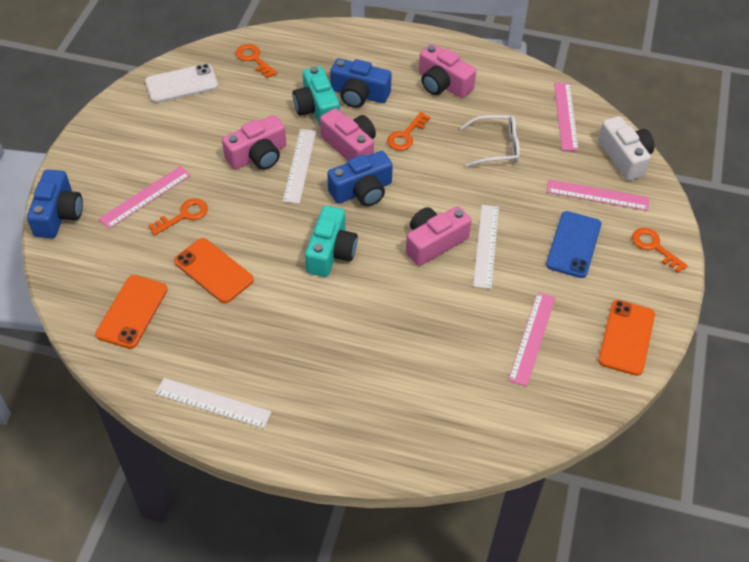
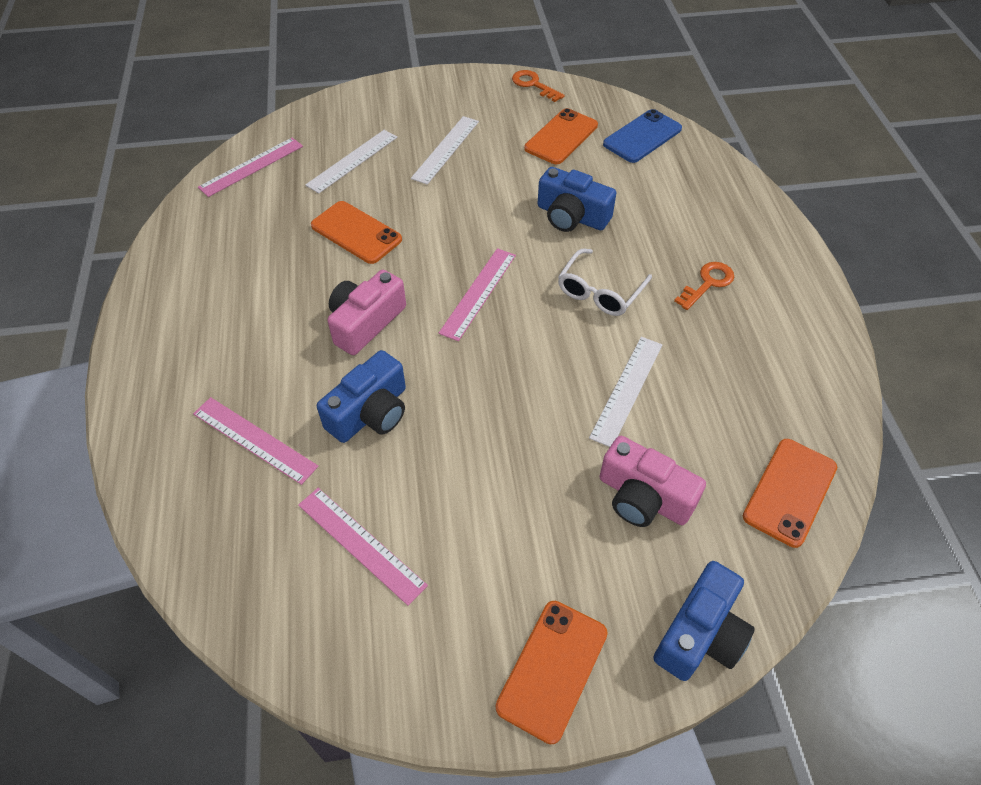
orange key: [148,199,208,235] [236,44,277,79] [387,112,430,151] [632,228,688,273] = 4 -> [512,70,565,102] [674,262,734,310] = 2
orange phone: [96,275,168,349] [174,238,254,303] [598,300,655,376] = 3 -> [311,201,402,264] [496,601,608,745] [524,108,598,164] [743,439,837,548] = 4
pink camera: [222,115,286,170] [320,108,376,161] [406,206,471,266] [419,44,476,98] = 4 -> [327,270,406,355] [599,436,706,527] = 2
turquoise camera: [293,66,340,125] [305,206,358,277] = 2 -> none = 0
white camera: [598,116,654,181] = 1 -> none = 0
white phone: [145,64,218,103] = 1 -> none = 0

